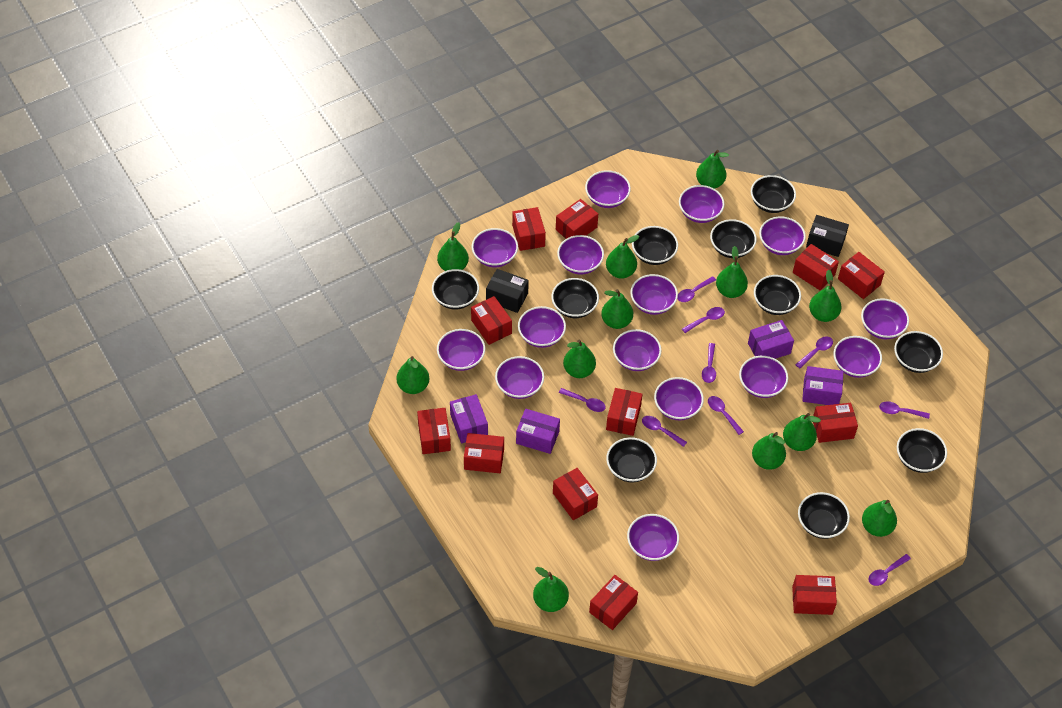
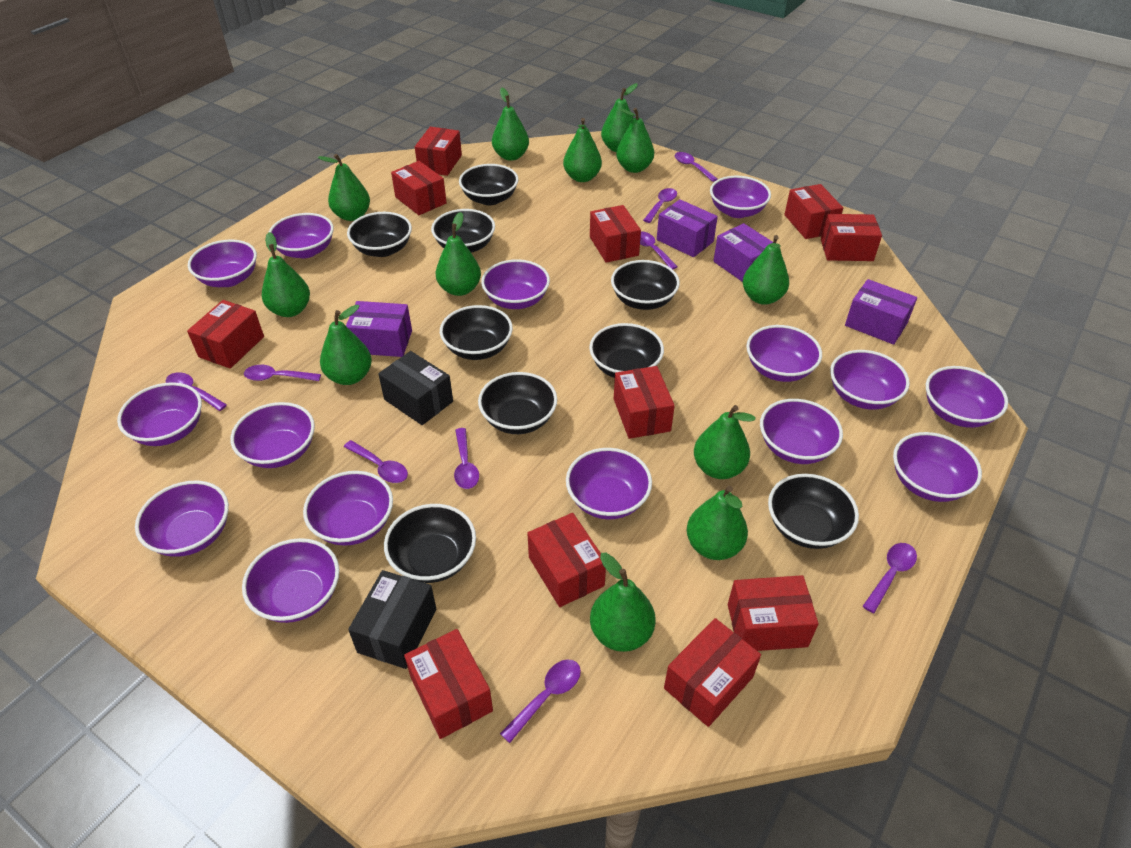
black bowl: [432,269,479,310] [551,278,599,318] [606,437,657,482] [632,226,678,265] [710,219,757,258] [751,175,796,213] [754,275,801,315] [798,492,850,539] [894,331,943,373] [897,428,947,473] = 10 -> [347,212,412,257] [384,504,476,583] [431,209,495,253] [440,305,513,360] [459,164,518,205] [478,372,557,434] [589,323,664,378] [611,260,680,310] [768,474,859,549] = 9
red box: [417,408,451,454] [464,433,504,473] [471,296,512,345] [512,207,546,251] [553,468,598,520] [556,199,598,239] [589,575,638,630] [606,388,643,436] [792,575,837,615] [793,244,839,291] [813,403,858,443] [838,252,885,299] = 12 -> [187,300,264,369] [391,161,447,215] [404,629,493,739] [415,127,462,176] [527,513,606,607] [590,205,641,263] [614,366,675,439] [664,618,761,727] [728,575,819,651] [784,184,843,239] [821,214,882,261] = 11

